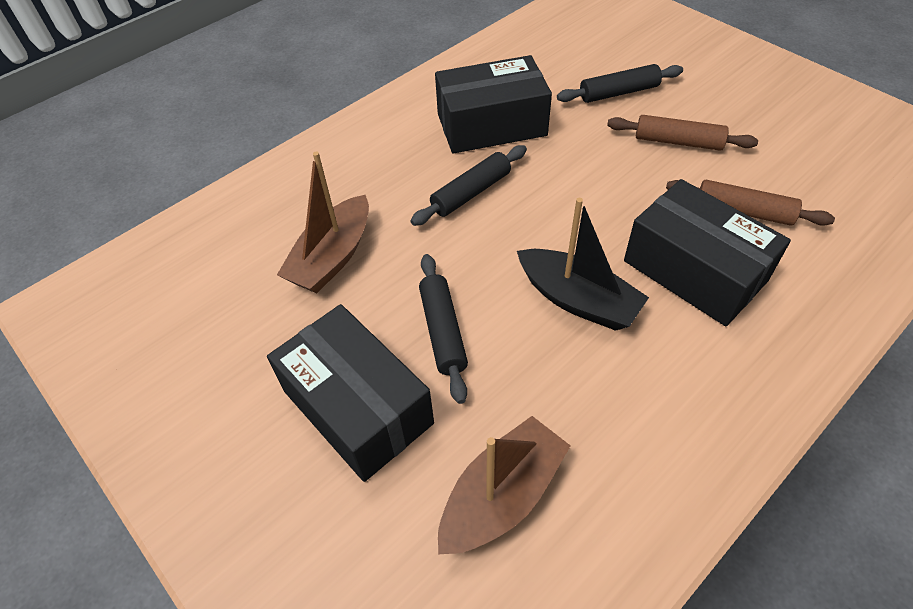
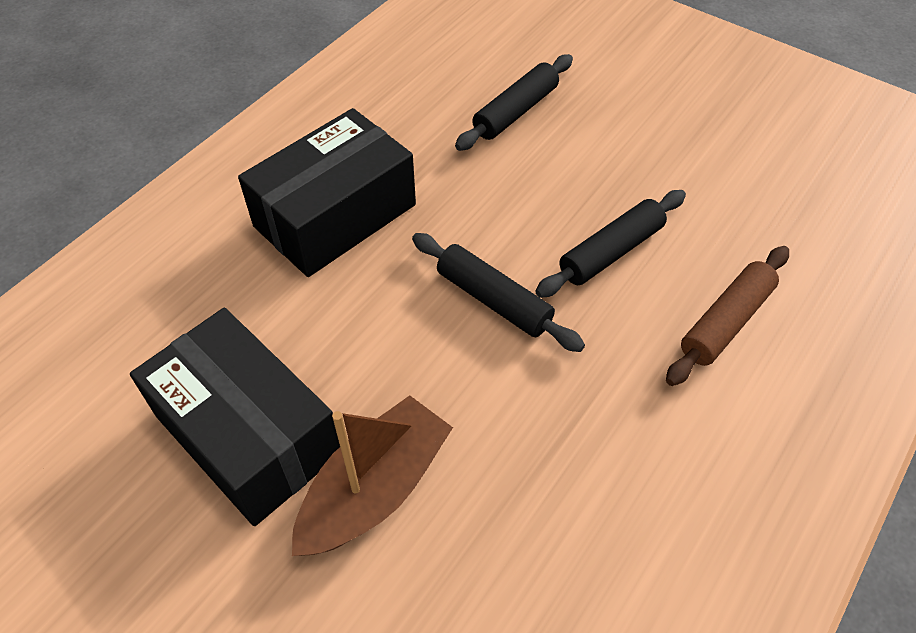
black boat: [517,198,649,331] = 1 -> none = 0
black box: [267,304,434,482] [435,55,552,154] [624,179,791,326] = 3 -> [130,308,340,526] [238,108,416,277] = 2
brown boat: [277,152,369,293] [438,416,571,555] = 2 -> [292,395,453,556] = 1
brown rolling pin: [607,115,758,151] [666,180,835,226] = 2 -> [666,246,789,386] = 1

